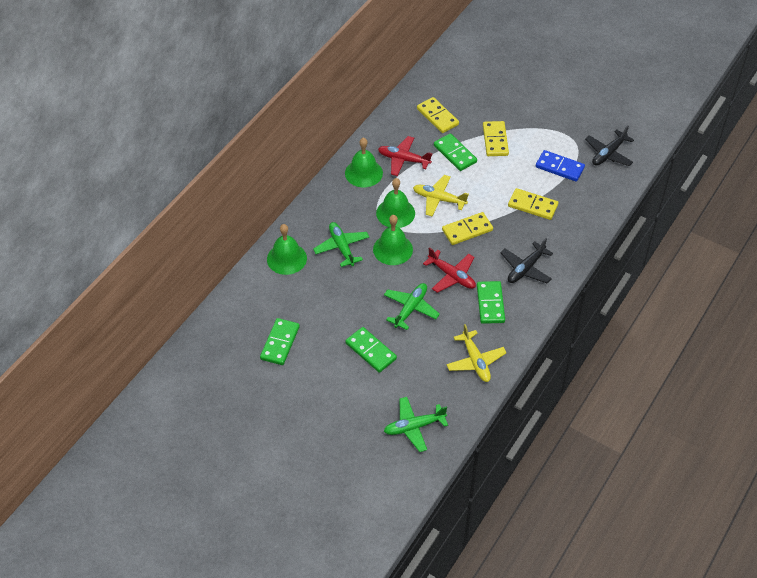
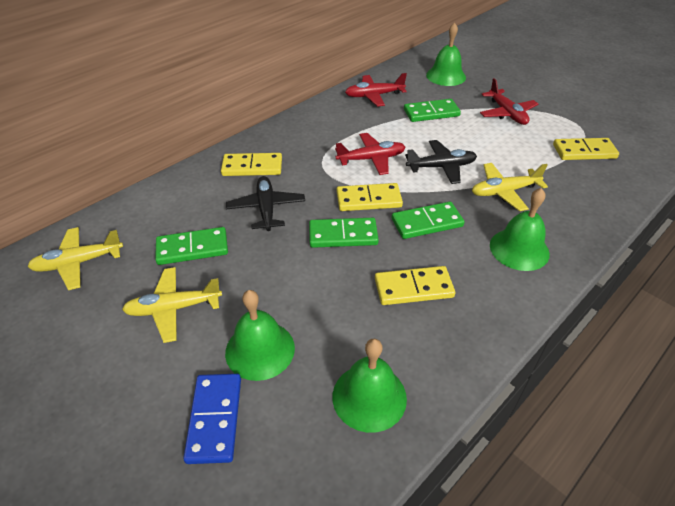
green plane: [313,222,369,267] [384,283,440,330] [384,397,448,452] = 3 -> none = 0
red plane: [378,136,432,176] [423,247,476,293] = 2 -> [335,133,405,175] [345,73,407,107] [480,78,538,125] = 3
yellow plane: [413,175,469,216] [446,324,507,382] = 2 -> [28,227,123,290] [122,267,222,343] [472,163,548,211] = 3

